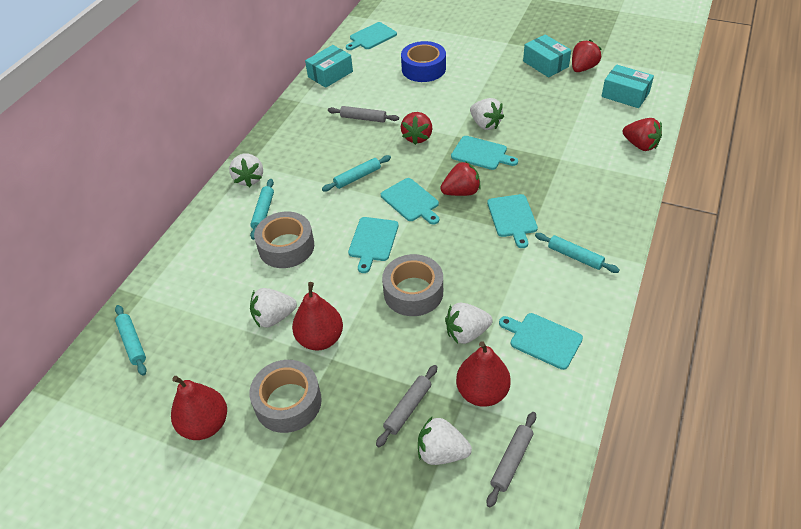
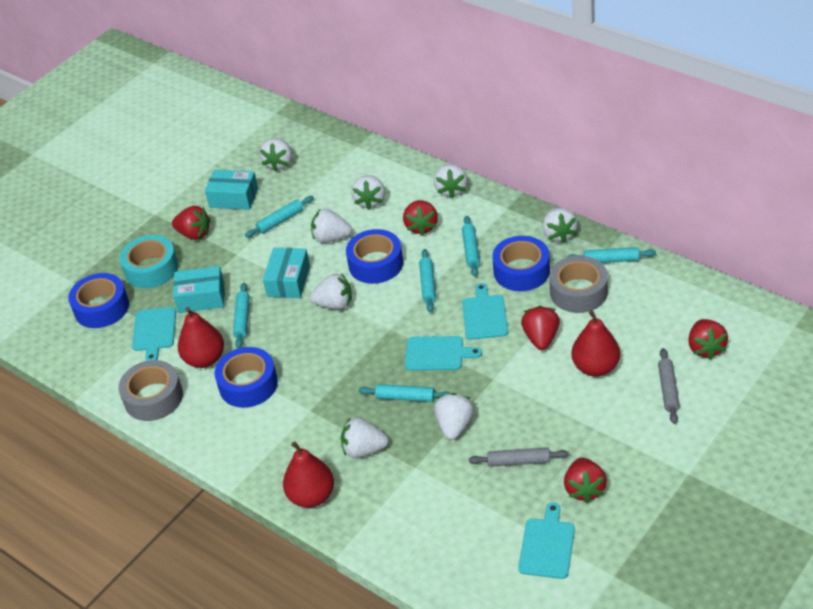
blue tape: [401,41,446,82] = 1 -> [68,273,129,328] [214,347,278,408] [346,229,403,284] [492,236,550,291] = 4
grey rolling pin: [328,106,399,122] [376,365,437,447] [487,412,536,508] = 3 -> [469,447,569,467] [658,348,680,424] = 2
grey tape: [249,360,322,433] [254,212,314,268] [382,254,443,316] = 3 -> [118,360,183,421] [549,256,608,313] = 2
red strawberry: [401,112,433,145] [440,161,481,196] [572,40,602,72] [623,118,662,151] = 4 -> [172,206,211,240] [403,200,438,236] [521,306,560,350] [564,457,607,503] [688,319,728,360] = 5
turquoise cutting board: [346,22,397,50] [348,217,399,273] [381,178,439,225] [451,136,518,170] [487,194,538,248] [499,313,583,370] = 6 -> [132,307,176,361] [405,336,482,371] [462,283,508,340] [518,502,575,579] = 4
turquoise rolling pin: [115,305,147,376] [250,179,274,240] [322,155,391,191] [535,233,619,273] = 4 -> [233,283,250,348] [245,196,314,237] [358,384,451,402] [419,249,436,313] [462,216,480,277] [568,247,656,263] = 6
turquoise tape: none = 0 -> [120,235,178,288] = 1
white strawberry: [229,154,263,187] [250,288,297,328] [418,416,472,465] [445,303,493,344] [470,98,504,130] = 5 -> [260,138,292,171] [310,273,352,310] [311,209,352,243] [341,418,389,458] [351,175,385,210] [434,164,468,198] [434,393,474,440] [542,208,578,244] = 8

